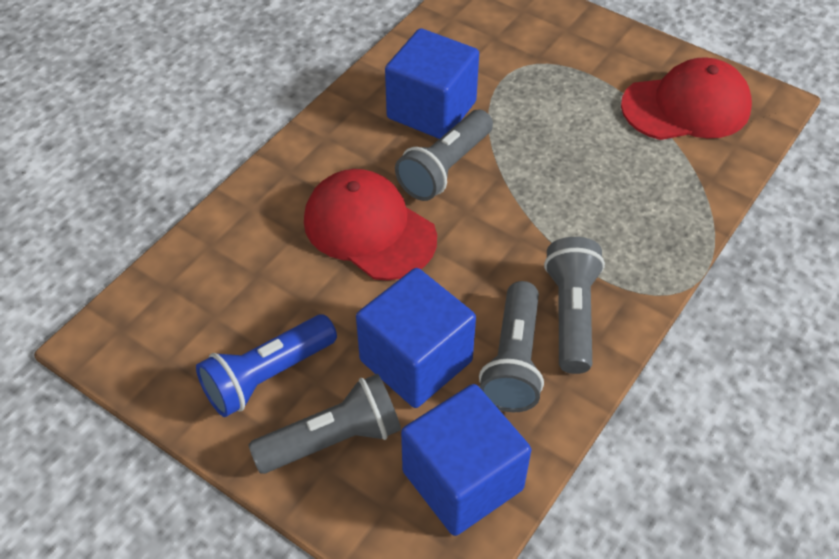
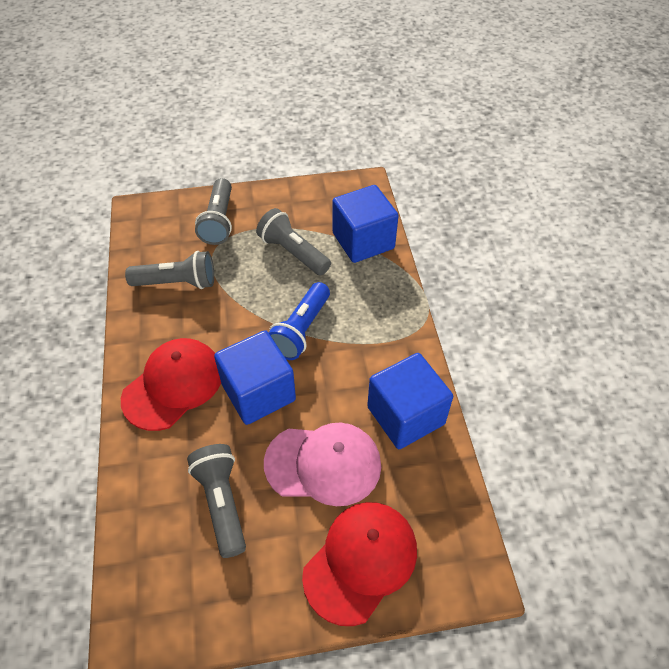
pink cap: none = 0 -> [264,423,381,506] = 1

